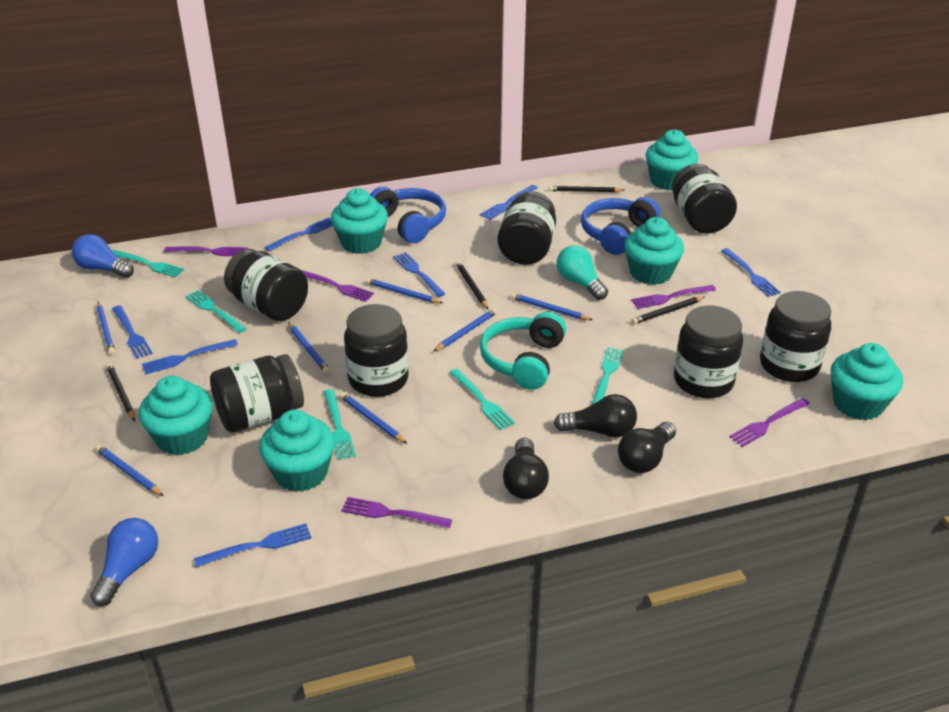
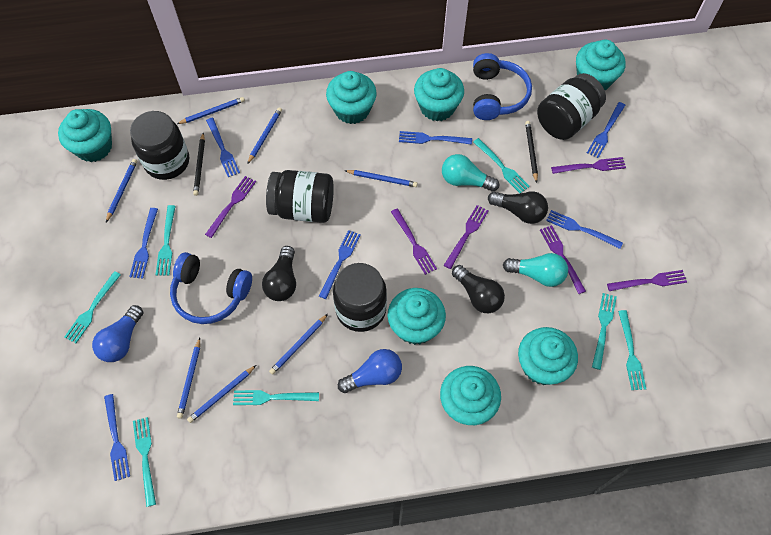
black jar: [210,354,304,432] [224,249,308,321] [344,304,409,397] [498,191,556,265] [672,164,737,234] [674,306,743,398] [760,291,831,382] = 7 -> [130,111,189,180] [266,170,334,223] [333,263,387,332] [537,73,606,140] = 4
black pencil: [106,363,135,421] [455,261,489,310] [549,186,624,192] [631,296,705,324] = 4 -> [193,133,205,196] [525,121,538,183] = 2
purple fork: [164,246,249,256] [301,270,374,302] [341,497,452,528] [631,285,716,309] [730,398,810,447] = 5 -> [205,176,256,238] [391,209,437,275] [444,205,488,269] [540,225,586,294] [551,157,626,174] [607,270,687,291] = 6
turquoise cupcake: [139,376,213,455] [259,410,335,492] [331,188,388,254] [624,217,684,285] [646,129,698,190] [831,343,903,420] = 6 -> [58,109,112,162] [326,71,377,124] [388,288,446,345] [414,68,464,121] [440,366,501,425] [518,327,578,385] [576,40,625,90] = 7
turquoise fork: [113,250,185,277] [185,290,247,333] [324,389,356,460] [449,369,515,430] [591,347,624,405] = 5 -> [64,271,121,343] [133,417,156,507] [155,205,176,275] [233,390,319,405] [473,138,530,193] [592,293,617,370] [618,310,646,390] = 7
turquoise headphones: [480,312,566,390] = 1 -> none = 0
turquoise light bulb: [557,245,608,300] = 1 -> [442,154,499,192] [503,253,568,287] = 2

